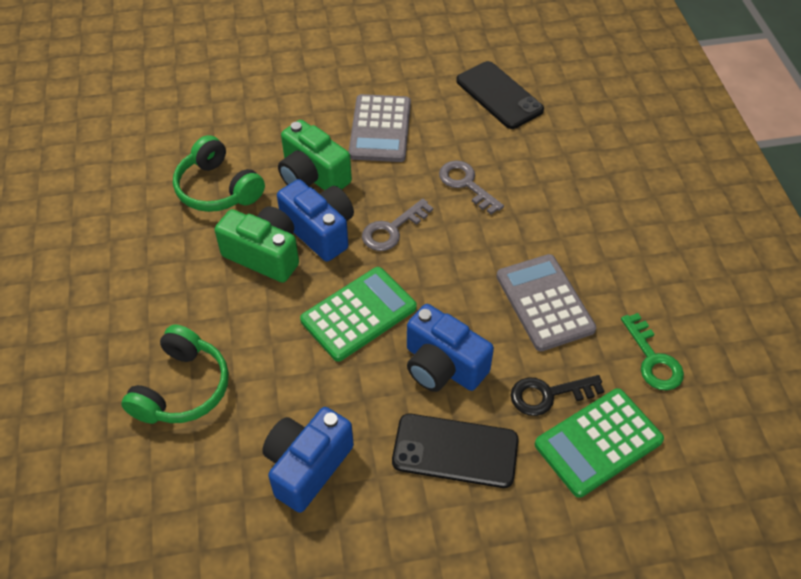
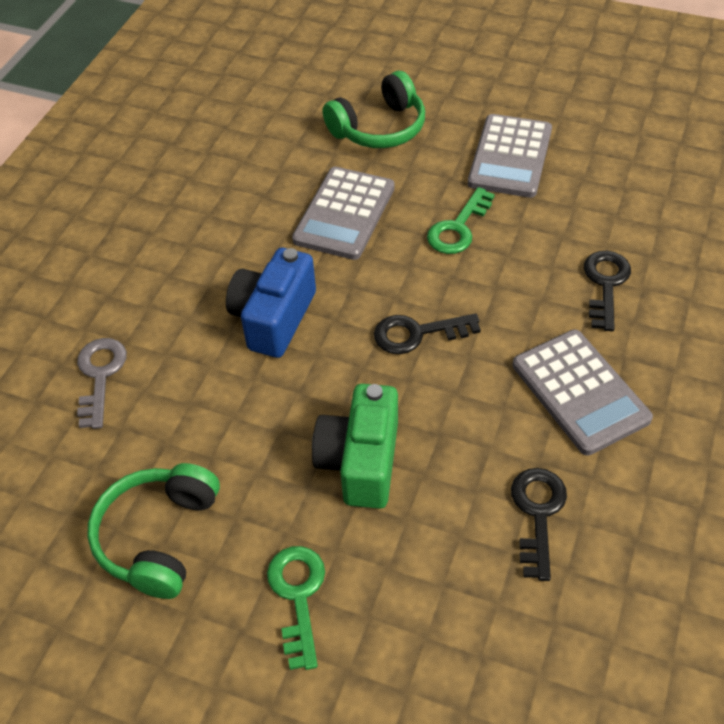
black key: [511,375,604,416] = 1 -> [374,313,481,354] [511,468,567,581] [584,251,631,331] = 3
black phone: [392,414,519,488] [456,61,544,129] = 2 -> none = 0
blue camera: [262,407,354,513] [277,179,354,262] [407,304,494,392] = 3 -> [226,248,316,358] = 1
green calculator: [300,267,417,361] [535,388,664,498] = 2 -> none = 0
green camera: [215,206,299,283] [278,120,352,191] = 2 -> [312,384,398,509] = 1
green key: [621,313,684,391] = 1 -> [267,546,325,670] [427,187,495,254] = 2
grey calculator: [349,94,411,162] [496,254,596,351] = 2 -> [292,167,395,260] [468,114,552,198] [513,330,653,456] = 3
grey key: [362,199,433,251] [439,160,504,214] = 2 -> [77,338,127,429] = 1

